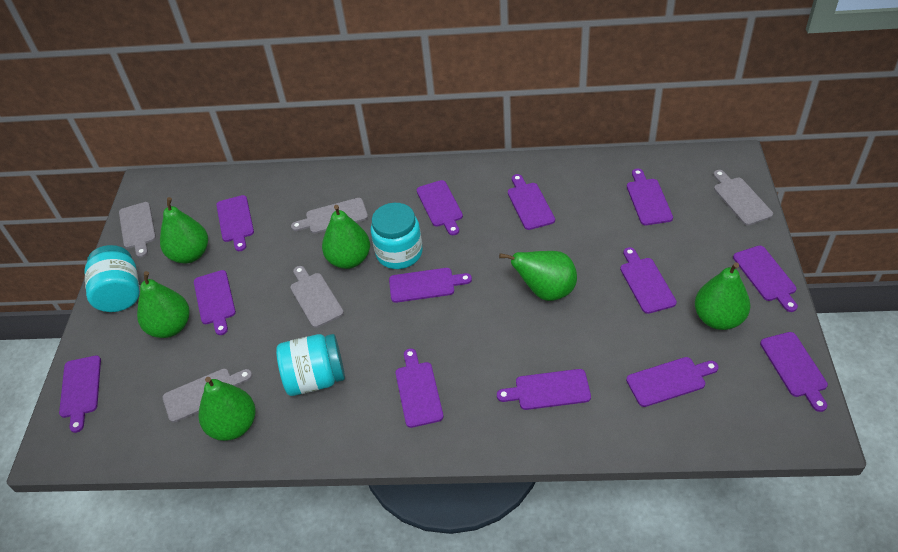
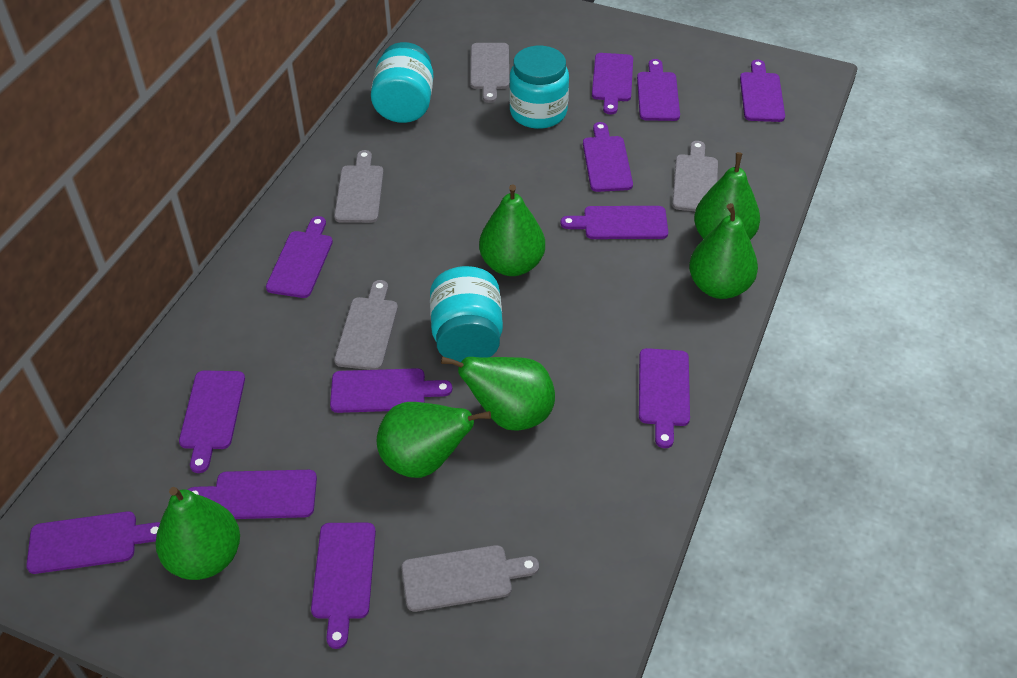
purple cutting board: [59,355,101,433] [194,270,236,335] [216,195,254,251] [389,268,472,303] [395,349,444,428] [417,180,463,235] [497,369,591,410] [508,174,555,230] [620,247,677,314] [626,357,719,407] [627,169,673,225] [733,246,798,312] [760,332,828,412] = 13 -> [26,511,160,574] [179,371,245,473] [188,470,317,519] [266,216,333,298] [311,523,376,649] [330,368,452,413] [560,206,668,239] [583,122,633,192] [592,53,633,115] [637,59,680,121] [639,348,690,448] [740,60,785,122] = 12

